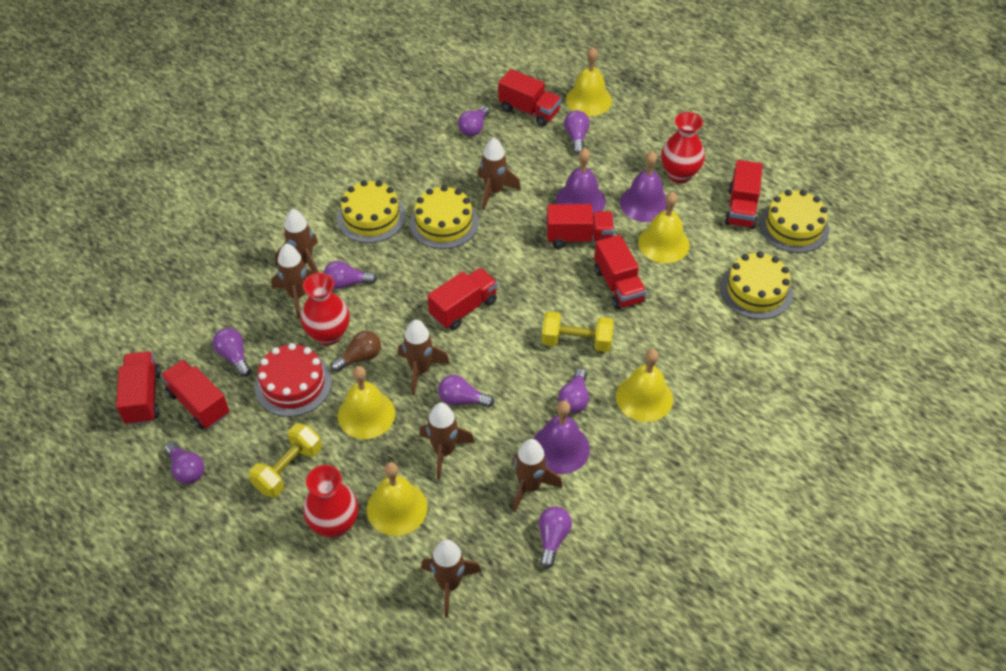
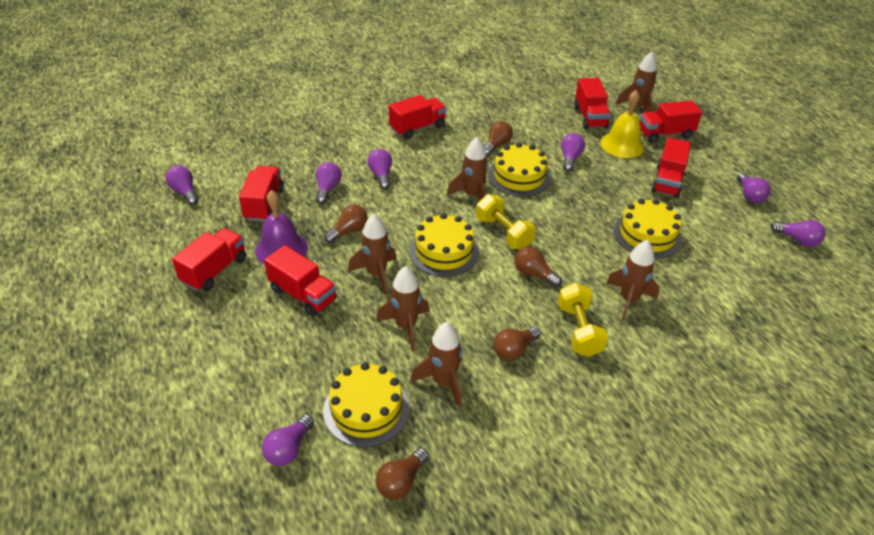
brown light bulb: [331,331,381,372] = 1 -> [324,205,368,243] [376,448,429,500] [484,121,513,156] [494,326,541,361] [515,247,562,287] = 5
brown rocket: [271,243,318,319] [275,209,319,273] [398,320,450,396] [419,403,475,480] [421,539,481,618] [478,138,521,210] [512,439,563,513] = 7 -> [348,214,397,295] [376,266,429,351] [410,322,463,408] [447,137,488,200] [606,240,660,321] [615,52,657,112] = 6
purple bell: [533,401,590,474] [556,148,606,214] [620,151,667,222] = 3 -> [255,190,308,264] = 1
purple light bulb: [165,441,205,484] [213,328,251,377] [324,261,377,289] [438,375,494,407] [458,106,489,136] [539,506,572,568] [558,368,589,413] [564,110,590,154] = 8 -> [166,165,198,205] [262,414,314,466] [316,162,342,204] [367,149,392,189] [561,133,585,171] [737,173,771,203] [771,220,826,247] = 7
red cake: [255,343,332,417] = 1 -> none = 0
red vase: [301,273,350,346] [303,465,358,538] [661,112,705,183] = 3 -> none = 0
yellow bell: [338,366,395,439] [367,462,427,536] [566,47,612,116] [616,349,673,422] [638,192,690,263] = 5 -> [601,90,645,158] = 1

